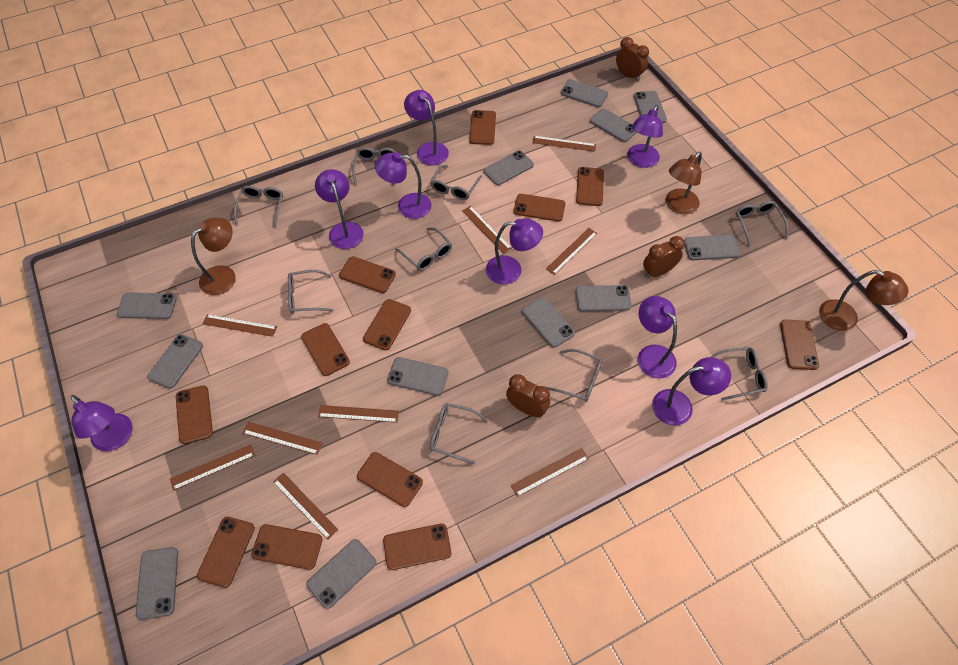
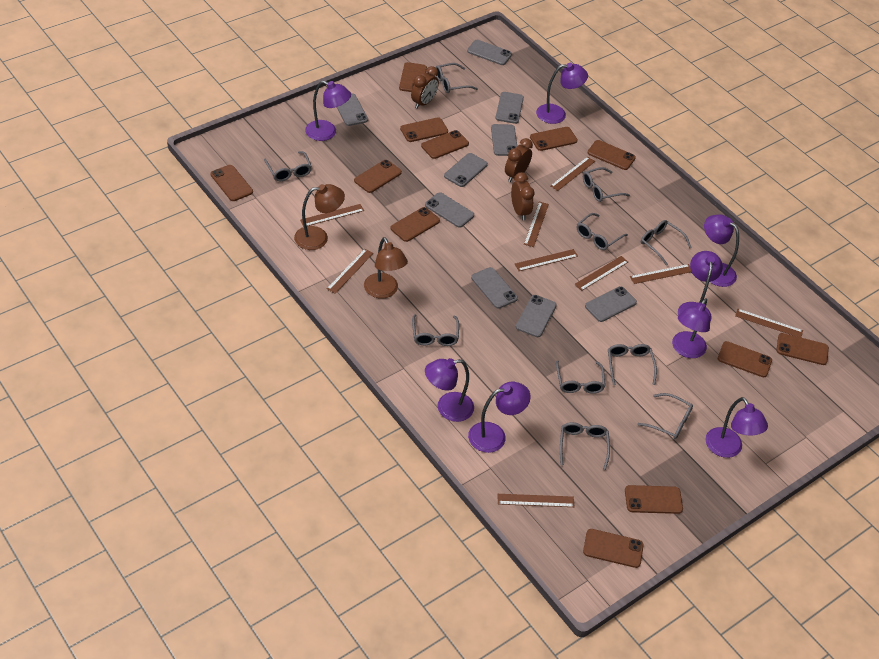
brown lamp: [191,218,236,295] [666,152,702,214] [819,270,908,331] = 3 -> [294,184,345,250] [364,237,408,298] = 2
grey glasses: [234,186,283,227] [288,270,333,314] [352,147,396,185] [395,227,452,271] [430,403,488,464] [431,165,482,200] [546,349,603,402] [711,347,768,401] [736,201,788,246] = 9 -> [264,151,312,181] [412,314,459,346] [435,63,478,93] [556,360,605,394] [560,422,610,470] [576,213,628,250] [583,167,630,202] [608,344,657,385] [637,393,693,440] [641,220,692,266] = 10
grey phone: [117,292,177,319] [136,547,178,620] [147,334,203,389] [306,539,376,609] [387,357,449,396] [484,151,534,185] [522,297,575,348] [561,79,608,107] [576,285,632,311] [590,108,637,142] [634,91,667,123] [684,235,739,260] = 12 -> [337,93,368,126] [425,192,474,228] [444,153,488,187] [467,40,512,65] [471,267,518,309] [491,124,517,156] [495,92,524,124] [516,295,557,337] [585,286,637,322] = 9

